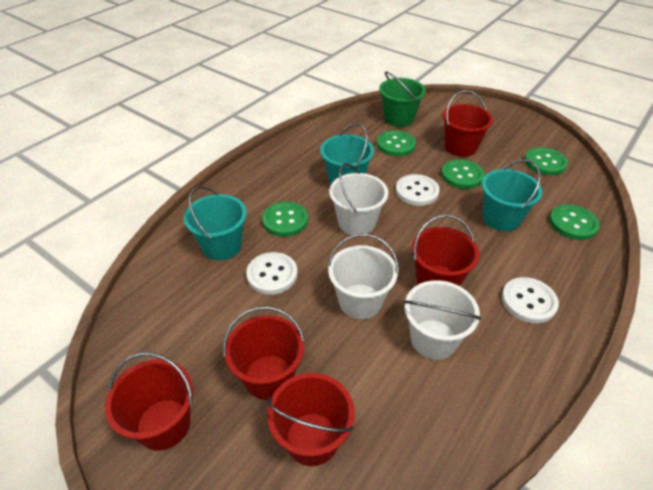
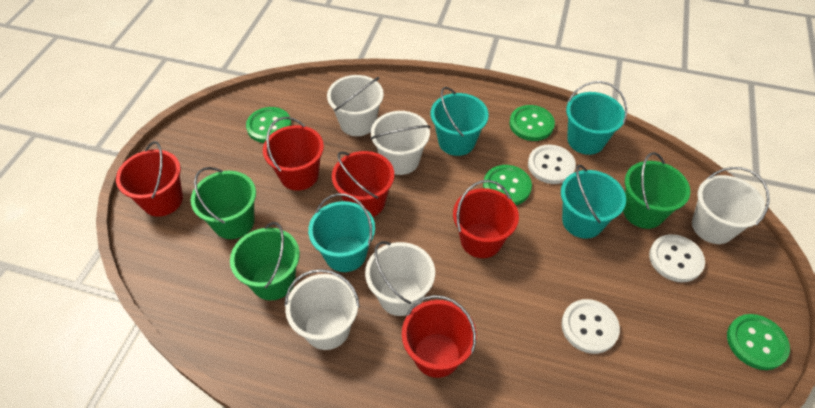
green bucket: [379,71,426,127] = 1 -> [191,167,256,239] [230,222,300,300] [623,152,690,229] = 3
green button: [262,201,308,237] [377,130,416,156] [441,159,484,189] [525,147,568,175] [549,204,600,240] = 5 -> [246,107,292,143] [483,165,532,205] [509,105,555,141] [727,314,790,370] = 4
turquoise bucket: [184,186,247,261] [320,123,374,185] [482,159,543,231] = 3 -> [308,193,375,272] [431,87,489,156] [561,165,626,239] [566,81,627,155] = 4
white bucket: [328,234,399,319] [329,163,388,235] [404,280,481,360] = 3 -> [285,269,360,350] [327,75,384,136] [365,241,435,316] [370,111,430,175] [692,167,770,244] = 5

